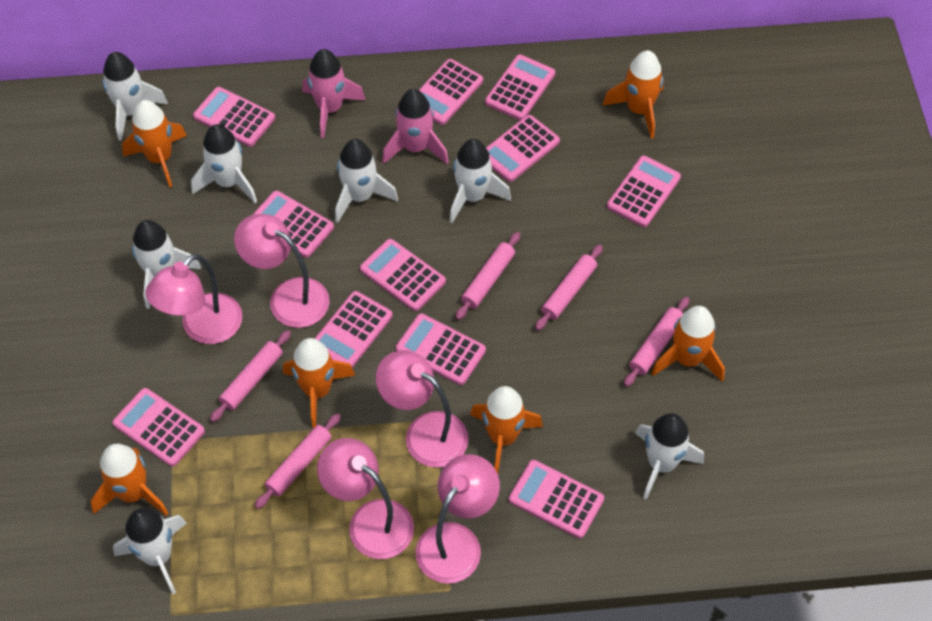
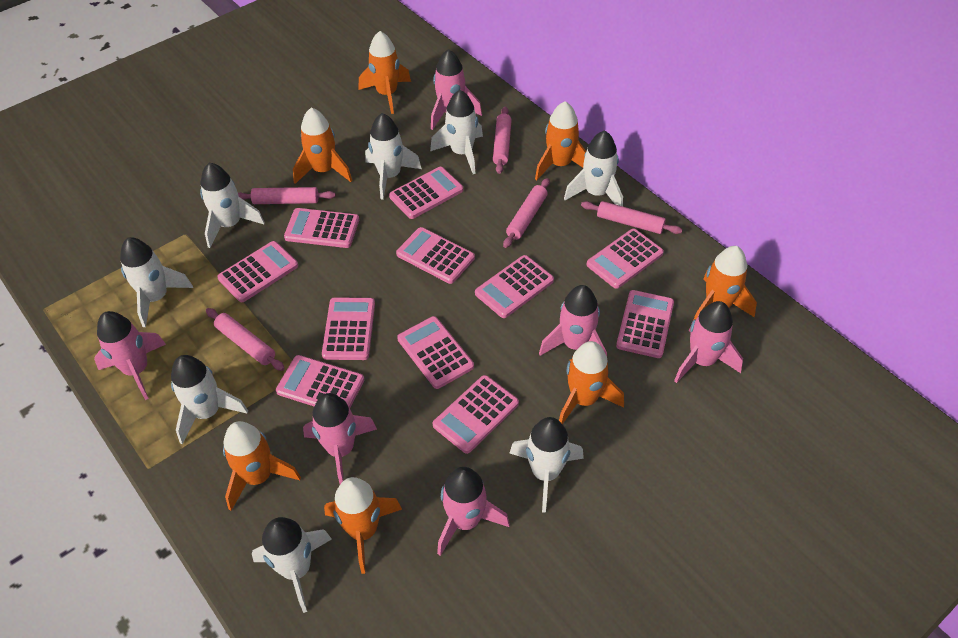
orange rocket: [91,444,168,516] [122,100,187,188] [283,338,355,428] [470,386,543,474] [603,50,664,139] [651,306,725,381] = 6 -> [223,421,301,511] [293,108,352,184] [324,477,402,574] [359,31,411,114] [535,101,586,180] [559,341,624,424] [694,246,757,320] = 7
pink lamp: [146,254,242,344] [234,214,330,328] [317,438,414,559] [376,350,468,468] [416,454,500,584] = 5 -> none = 0
pink rocket: [302,49,366,138] [382,89,449,164] = 2 -> [94,311,166,400] [303,393,377,484] [431,49,482,130] [437,467,510,556] [539,285,607,356] [674,301,743,383] = 6
white rocket: [102,52,168,141] [113,508,187,594] [132,220,201,309] [191,124,257,203] [335,139,398,223] [450,139,511,223] [635,413,704,500] = 7 -> [120,237,193,327] [171,355,248,445] [200,163,265,248] [252,517,332,613] [365,113,422,200] [430,90,483,174] [510,417,584,513] [564,130,623,206] = 8

